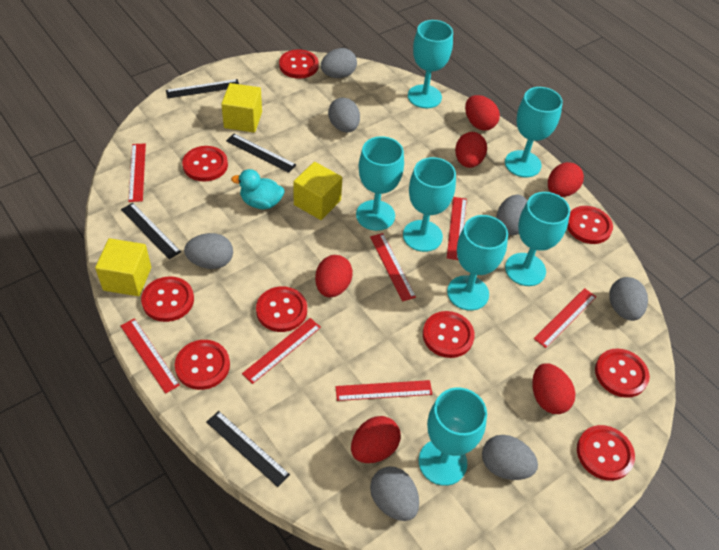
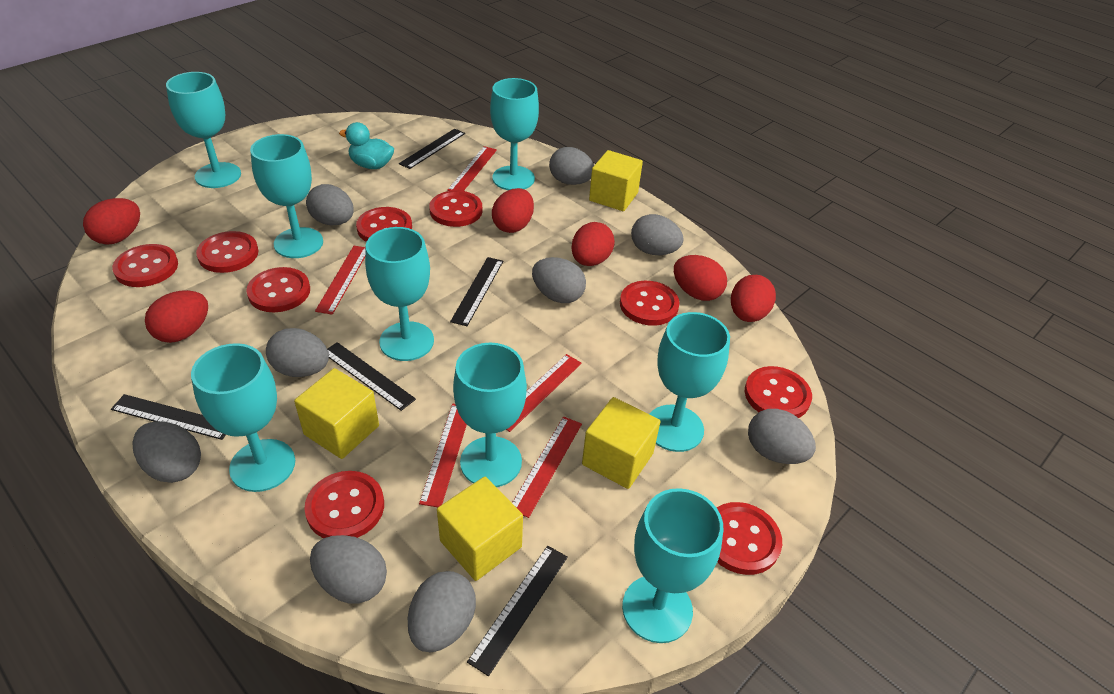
black ruler: [121,203,181,259] [166,79,239,98] [207,411,290,487] [226,134,296,173] = 4 -> [111,394,226,440] [327,342,416,411] [399,129,465,169] [450,257,503,326] [467,546,568,676] = 5
grey egg: [184,233,233,269] [321,48,357,78] [328,98,360,132] [370,467,419,521] [482,435,538,480] [496,195,527,235] [609,277,648,321] = 7 -> [133,421,201,483] [266,328,329,377] [306,184,354,226] [310,535,387,604] [408,571,476,652] [532,257,586,303] [549,147,594,185] [631,214,684,255] [748,409,816,464] = 9
red ruler: [121,318,180,394] [128,144,146,202] [242,318,321,384] [336,380,432,401] [370,233,416,301] [447,197,467,260] [534,288,596,348] = 7 -> [315,246,366,315] [419,403,467,507] [447,146,497,191] [506,354,582,432] [512,416,582,518] = 5
turquoise goblet: [356,136,404,231] [403,157,456,252] [408,20,453,108] [419,388,487,486] [447,215,508,311] [505,87,563,177] [505,192,570,286] = 7 -> [166,72,241,188] [191,343,295,492] [250,134,323,258] [365,227,434,361] [453,343,527,487] [490,78,539,190] [622,488,723,643] [649,312,730,452] = 8
yellow cube: [95,238,151,296] [221,83,262,133] [293,162,342,220] = 3 -> [294,368,379,459] [437,477,523,581] [582,397,661,489] [589,150,643,211] = 4

